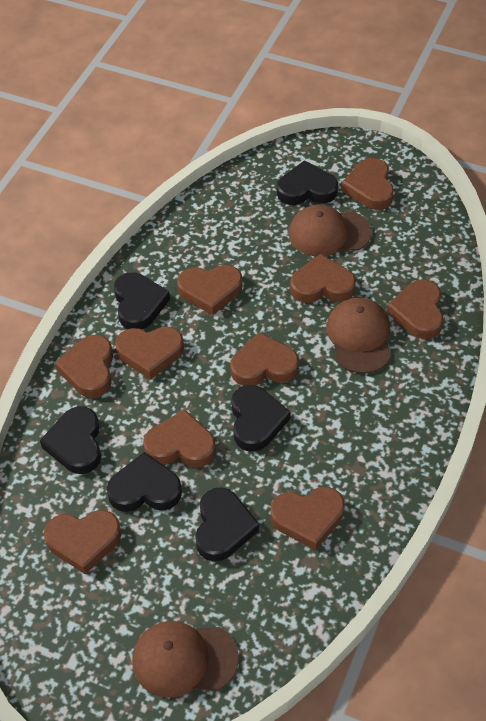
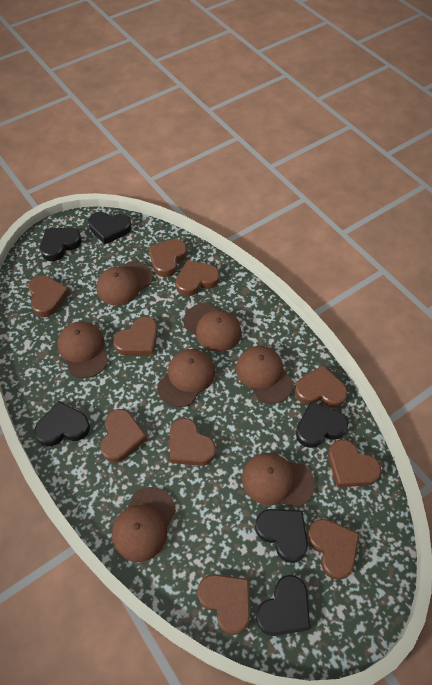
brown cap: [132,621,239,698] [289,205,371,256] [326,298,391,374] = 3 -> [58,322,108,378] [97,261,153,306] [112,487,176,562] [158,349,215,407] [183,303,241,352] [236,346,293,404] [242,453,315,508] = 7

